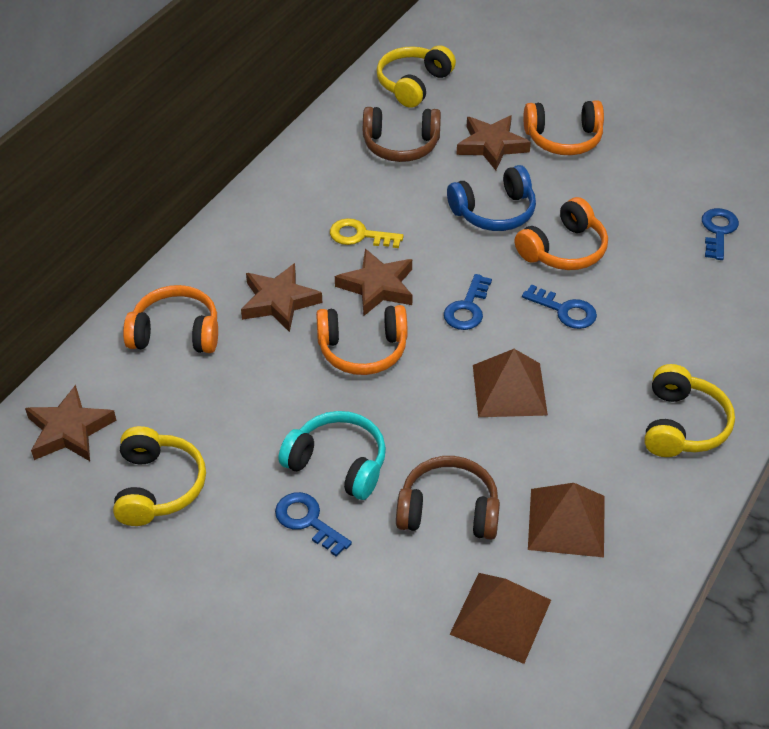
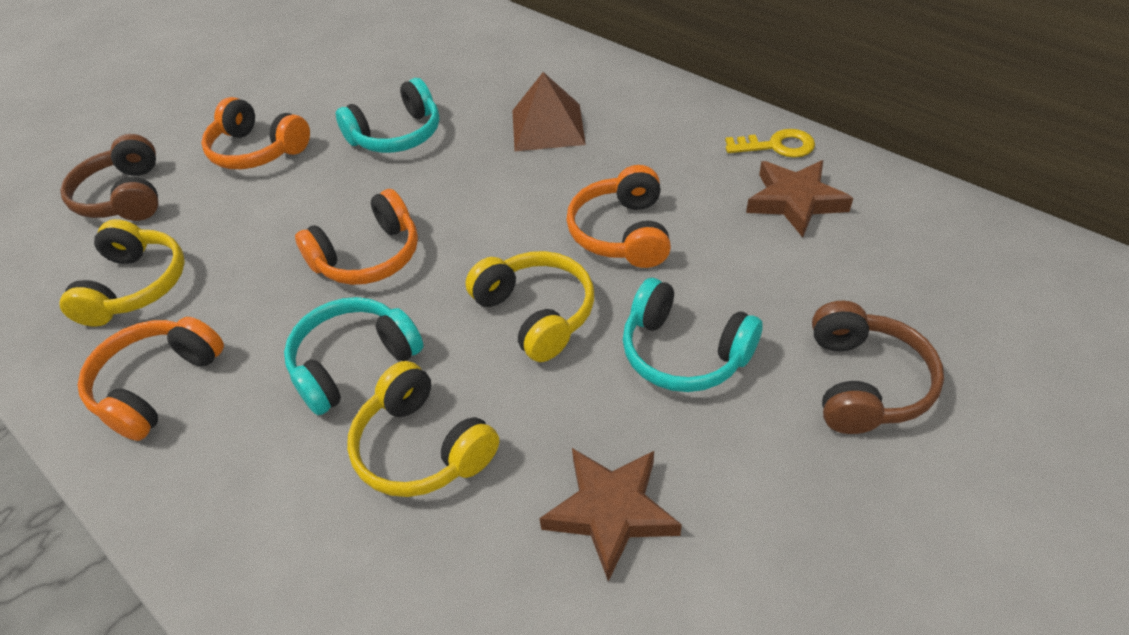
blue headphones: [447,165,536,231] = 1 -> none = 0
blue key: [275,492,352,557] [444,274,492,330] [522,284,597,329] [702,208,739,260] = 4 -> none = 0
brown pyramid: [449,573,551,664] [473,349,548,417] [528,483,605,557] = 3 -> [512,72,586,151] = 1
brown star: [25,385,116,461] [241,263,322,332] [335,249,413,316] [456,115,531,170] = 4 -> [539,448,682,582] [746,160,853,237] = 2
turquoise headphones: [278,411,386,500] = 1 -> [284,297,424,415] [336,78,439,153] [623,278,763,392] = 3

